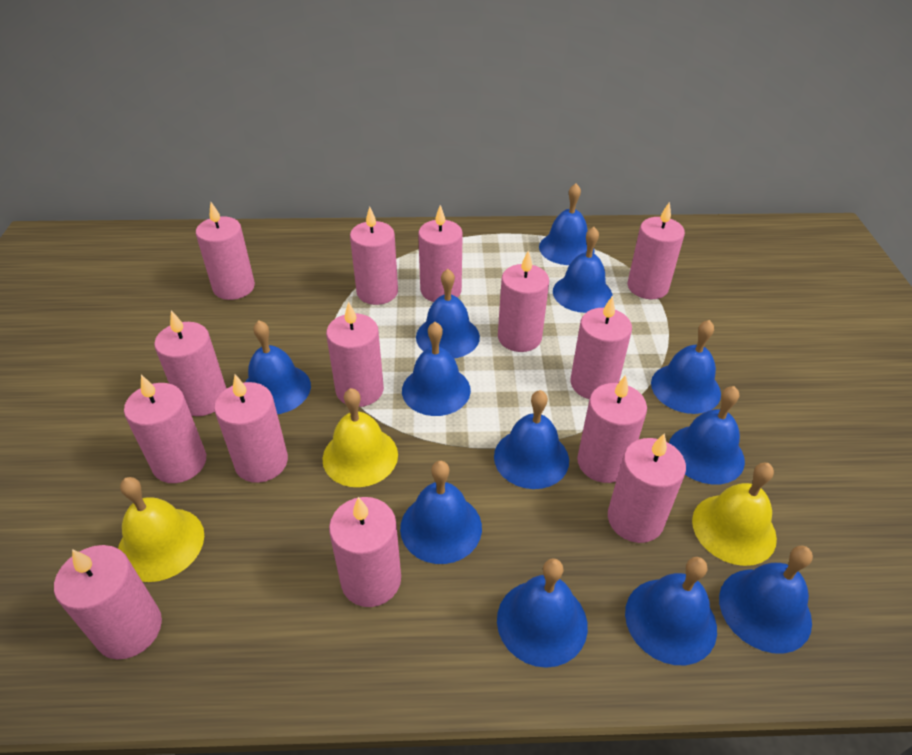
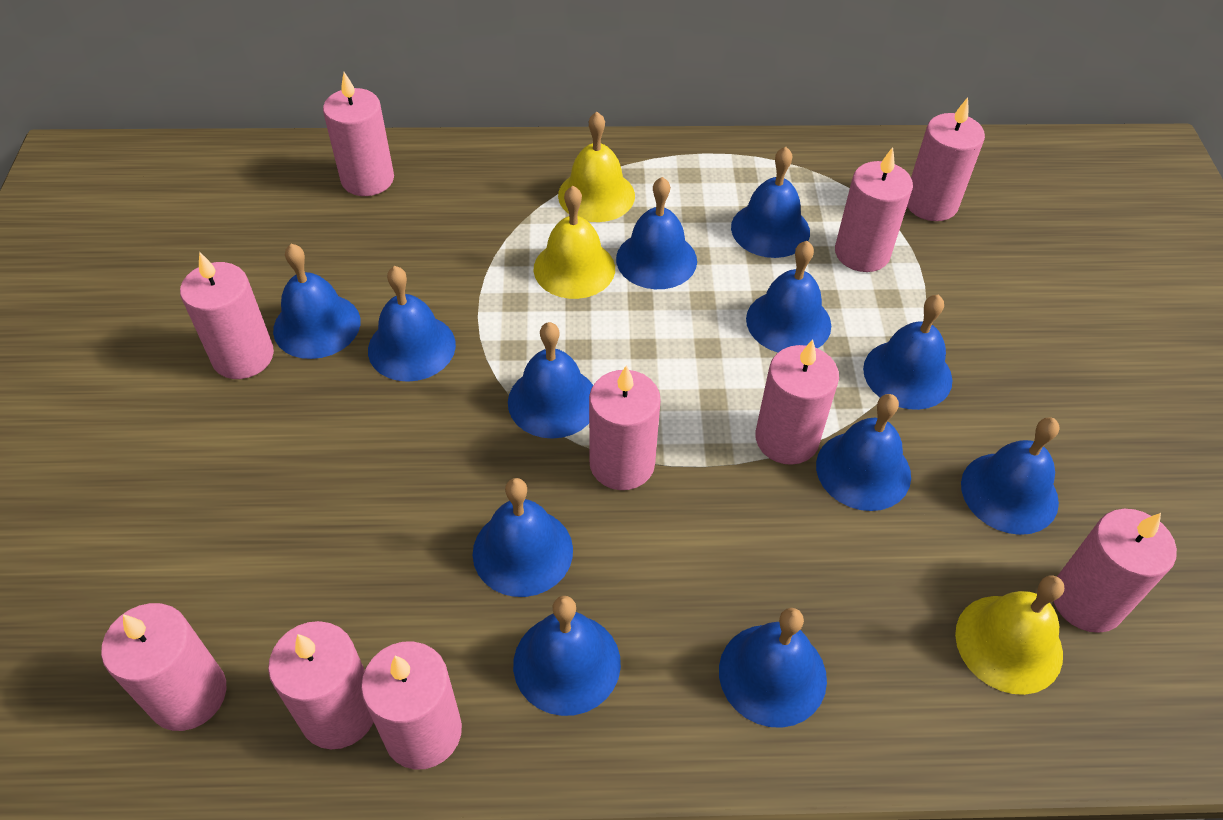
pink candle: [54,545,162,660] [124,375,206,483] [154,310,227,416] [196,202,255,300] [214,375,288,483] [326,301,384,407] [329,497,401,607] [350,206,398,305] [418,205,463,302] [498,251,549,352] [570,296,632,399] [577,375,647,483] [608,433,686,543] [628,202,685,299] = 14 -> [101,603,226,731] [180,252,274,379] [268,621,374,749] [323,72,394,196] [361,641,462,770] [589,365,661,490] [755,339,839,465] [835,147,913,272] [907,97,985,221] [1053,509,1177,633] = 10

